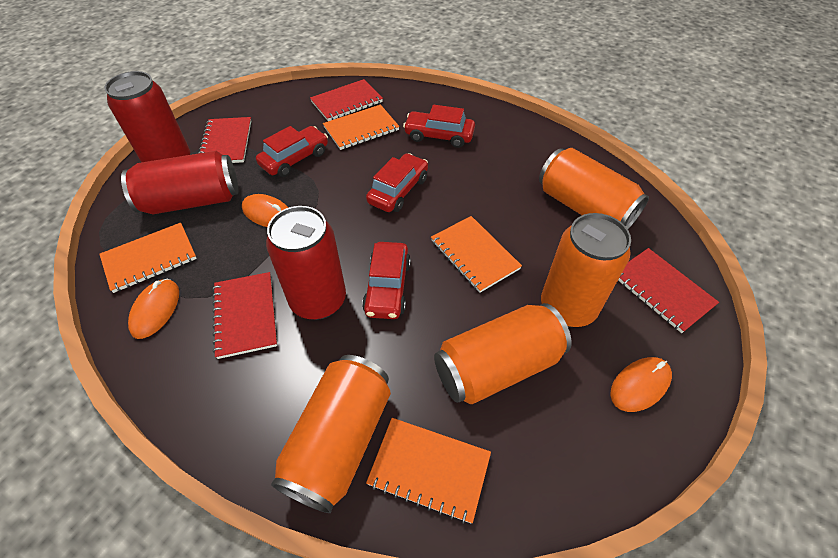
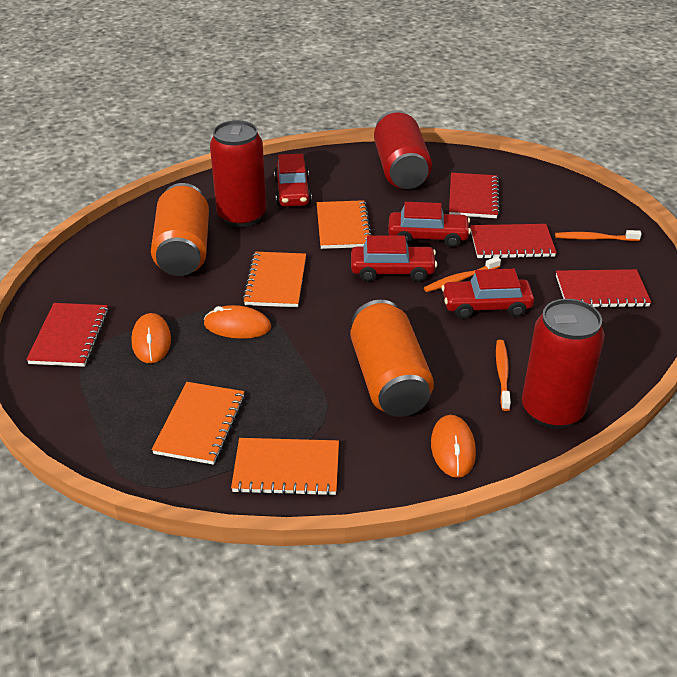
orange can: [271,355,391,513] [434,303,572,404] [539,148,649,229] [541,213,631,327] = 4 -> [151,183,209,276] [350,300,434,417] = 2
orange toothbrush: none = 0 -> [424,257,501,292] [496,340,511,411] [555,230,642,241] = 3

